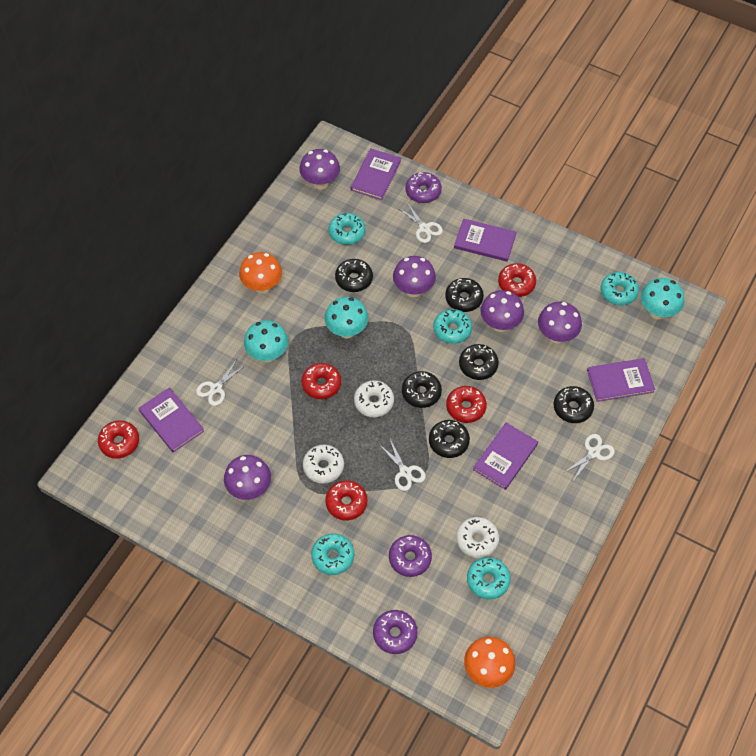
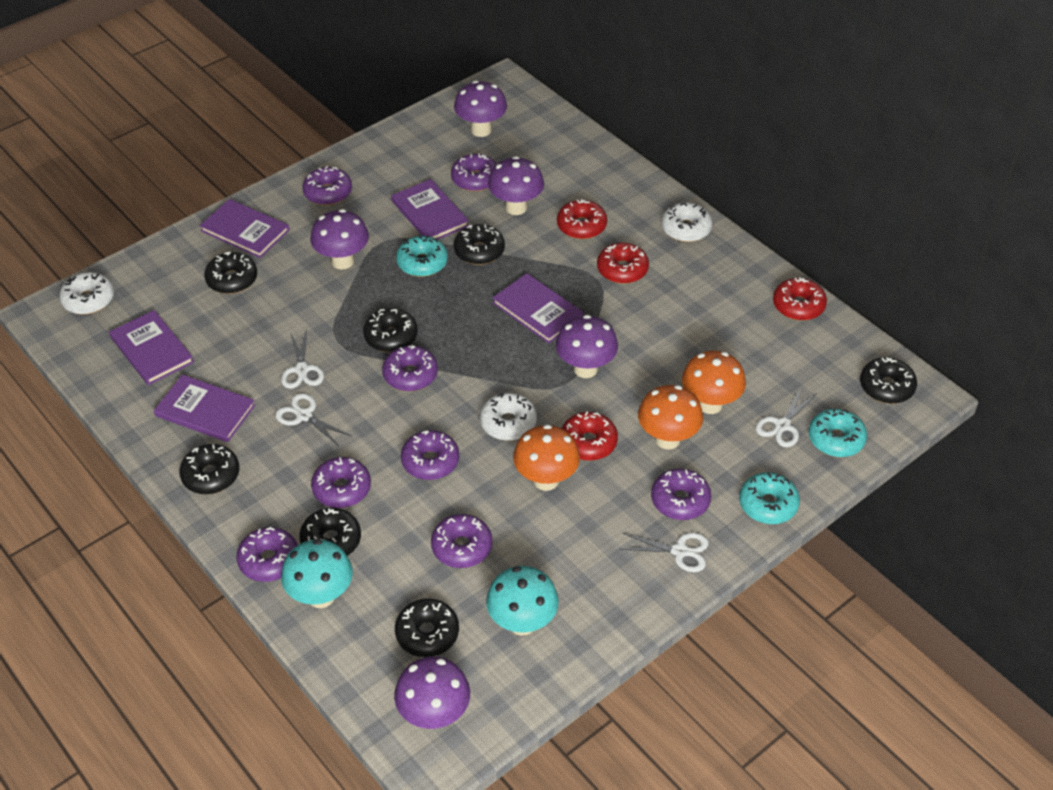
black donut: [335,259,373,292] [402,371,442,408] [429,420,470,458] [445,278,484,312] [459,344,499,380] [554,386,594,423] = 6 -> [179,444,239,494] [204,252,257,294] [299,508,361,556] [363,308,418,352] [395,598,459,657] [454,224,505,265] [860,357,917,404] = 7
orange mushroom: [239,252,282,294] [464,637,515,688] = 2 -> [513,424,580,491] [638,385,703,449] [682,351,746,414] = 3
purple donut: [373,610,418,654] [389,535,432,577] [405,172,442,203] = 3 -> [236,527,298,582] [302,166,352,205] [311,457,371,508] [382,345,438,391] [401,430,459,480] [431,514,492,568] [451,153,497,192] [651,468,711,520] = 8
red donut: [98,420,139,459] [301,363,341,399] [325,481,367,520] [446,386,487,423] [498,263,536,297] = 5 -> [557,199,607,239] [561,412,618,461] [597,243,649,284] [773,278,827,321] = 4
turquoise donut: [311,533,354,575] [329,213,365,245] [433,309,472,344] [467,557,511,600] [601,272,639,306] = 5 -> [396,236,448,277] [739,472,800,524] [808,408,867,457] = 3
turquoise mushroom: [244,320,288,362] [325,297,368,338] [641,278,684,319] = 3 -> [281,539,353,608] [486,566,559,636] = 2

